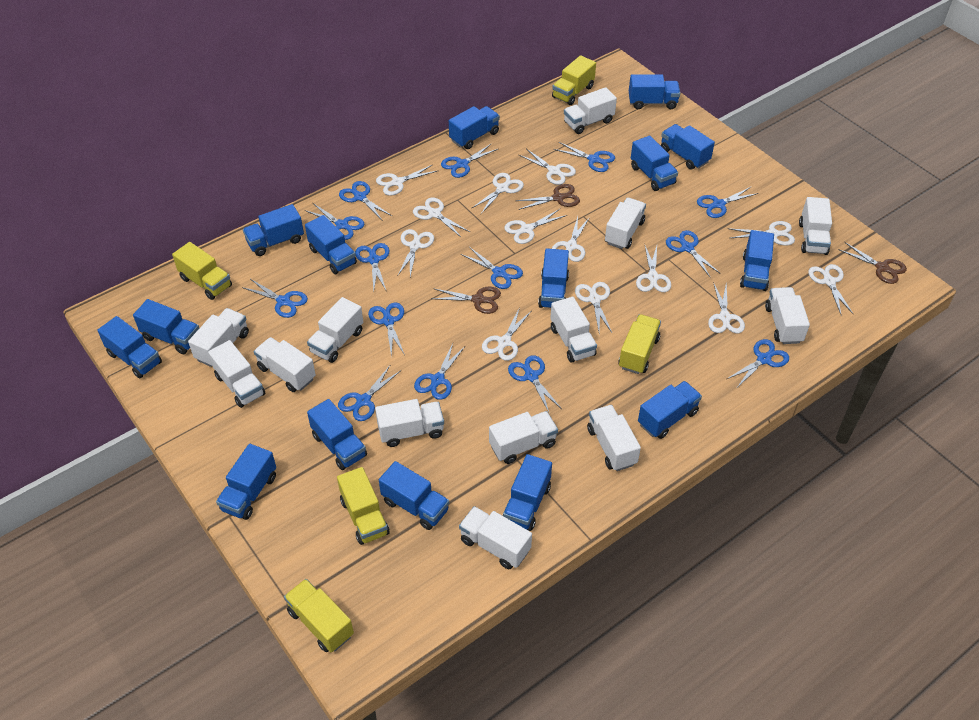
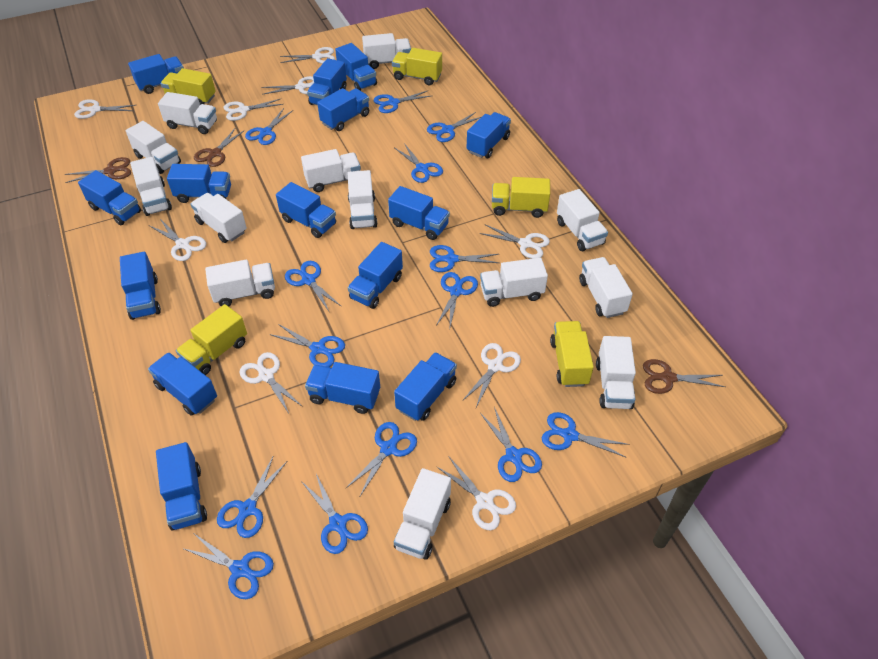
white scissors: [376,165,437,196] [398,229,434,277] [413,197,470,237] [471,173,524,214] [482,307,531,361] [504,209,567,244] [519,149,576,185] [552,216,590,262] [575,282,612,333] [636,246,671,292] [708,282,745,333] [728,221,795,246] [808,264,854,315] = 13 -> [74,99,136,119] [150,219,206,261] [223,99,284,121] [239,352,303,413] [261,76,314,95] [280,47,335,64] [436,457,516,530] [462,343,521,407] [479,225,550,259] = 9

